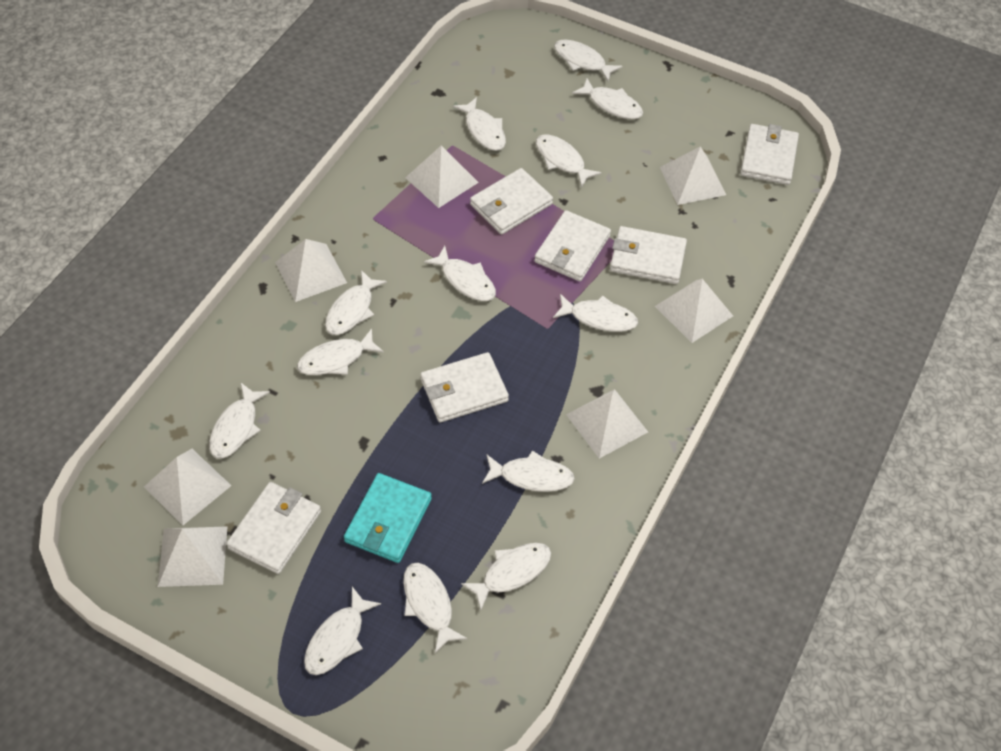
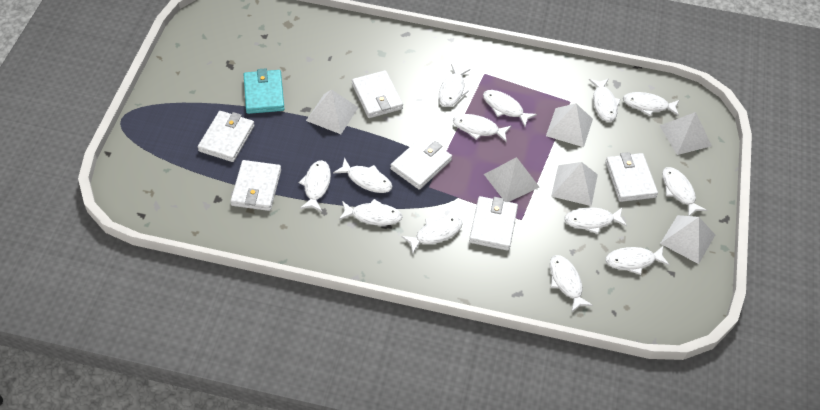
white pyramid: [144,449,232,525] [158,526,228,587] [275,239,347,302] [405,145,479,208] [566,389,648,459] [655,279,733,343] [660,146,726,205] = 7 -> [306,89,359,134] [484,157,539,202] [546,103,593,147] [551,162,598,206] [660,112,712,155] [660,215,715,264] = 6

